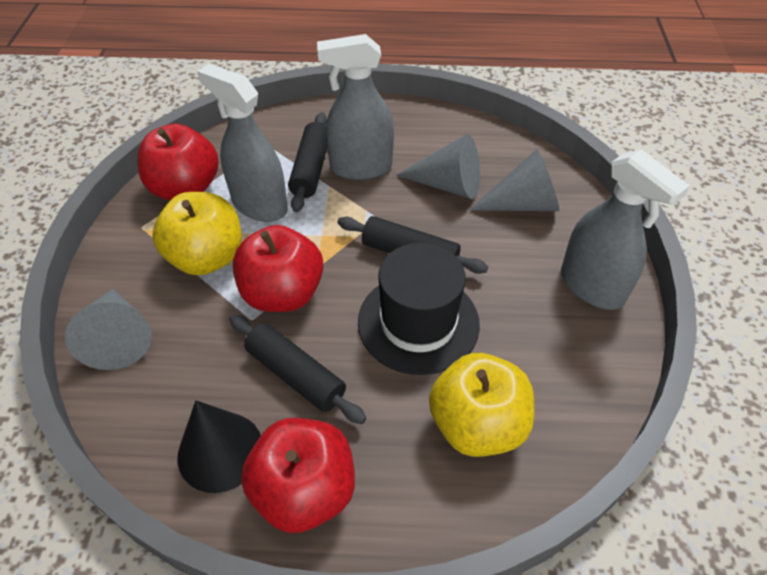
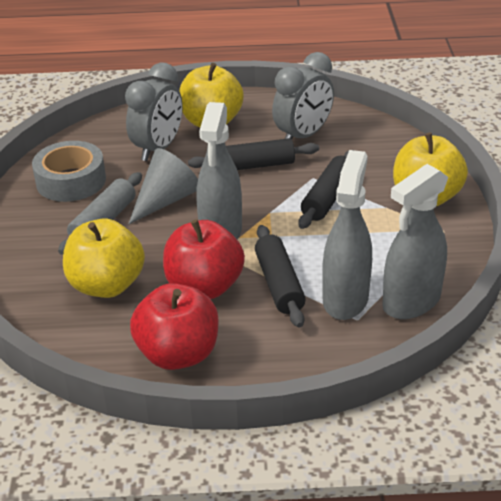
black cone: [178,400,261,493] = 1 -> none = 0
black hat: [358,243,480,375] = 1 -> none = 0
grey clock: none = 0 -> [125,63,183,161] [272,52,334,139] = 2
grey cone: [65,289,152,370] [396,134,480,199] [469,149,559,211] = 3 -> [128,148,198,224] = 1
grey rolling pin: none = 0 -> [58,172,142,255] = 1
grey tape: none = 0 -> [32,141,106,202] = 1
red apple: [137,123,219,200] [233,225,324,312] [241,418,355,533] = 3 -> [130,283,218,370] [163,219,245,299] = 2
yellow apple: [152,192,242,275] [429,353,534,457] = 2 -> [63,219,145,298] [179,63,244,128] [393,133,468,206] = 3

